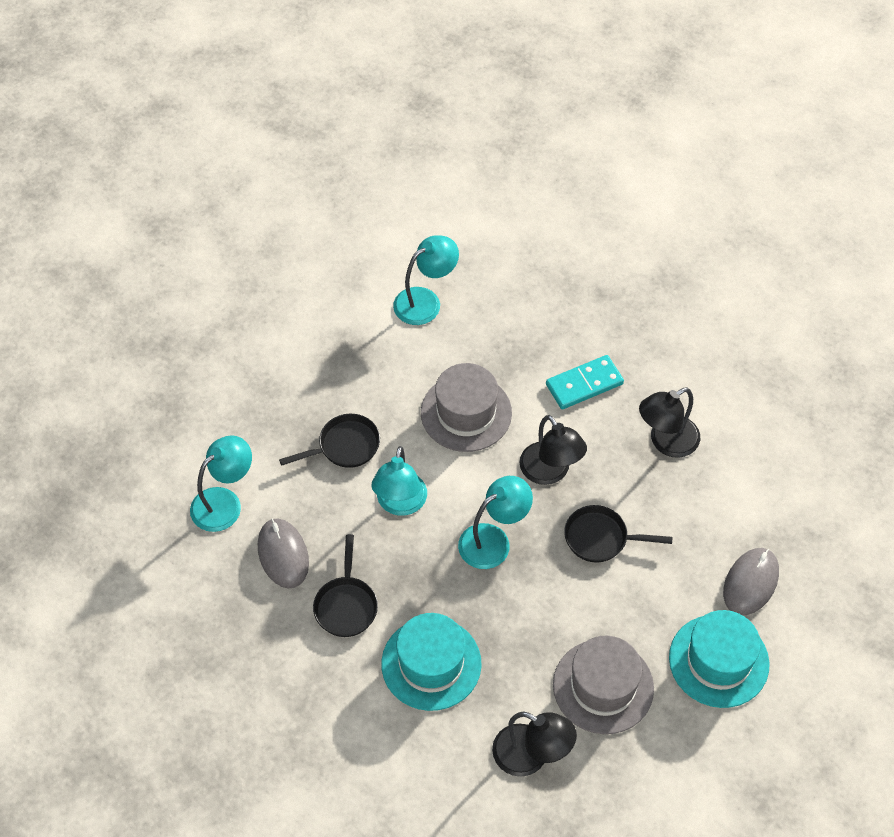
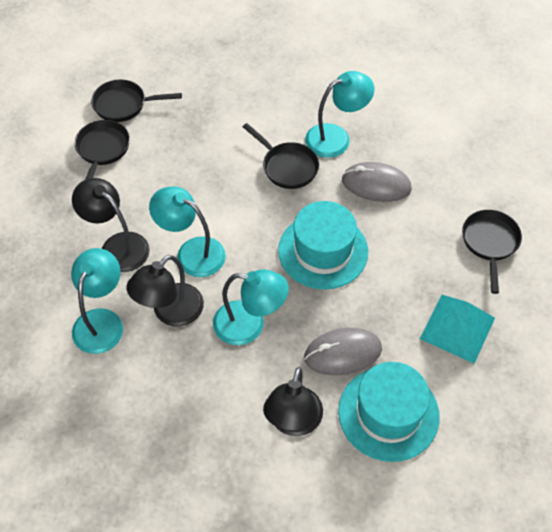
black pan: [279,414,380,468] [313,534,378,637] [564,505,673,563] = 3 -> [75,120,130,180] [91,80,182,122] [243,123,319,189] [462,210,522,294] = 4
grey hat: [421,363,512,452] [553,636,654,734] = 2 -> none = 0
turquoise domino: [546,355,624,409] = 1 -> none = 0
turquoise pyramid: none = 0 -> [420,295,495,364] = 1

